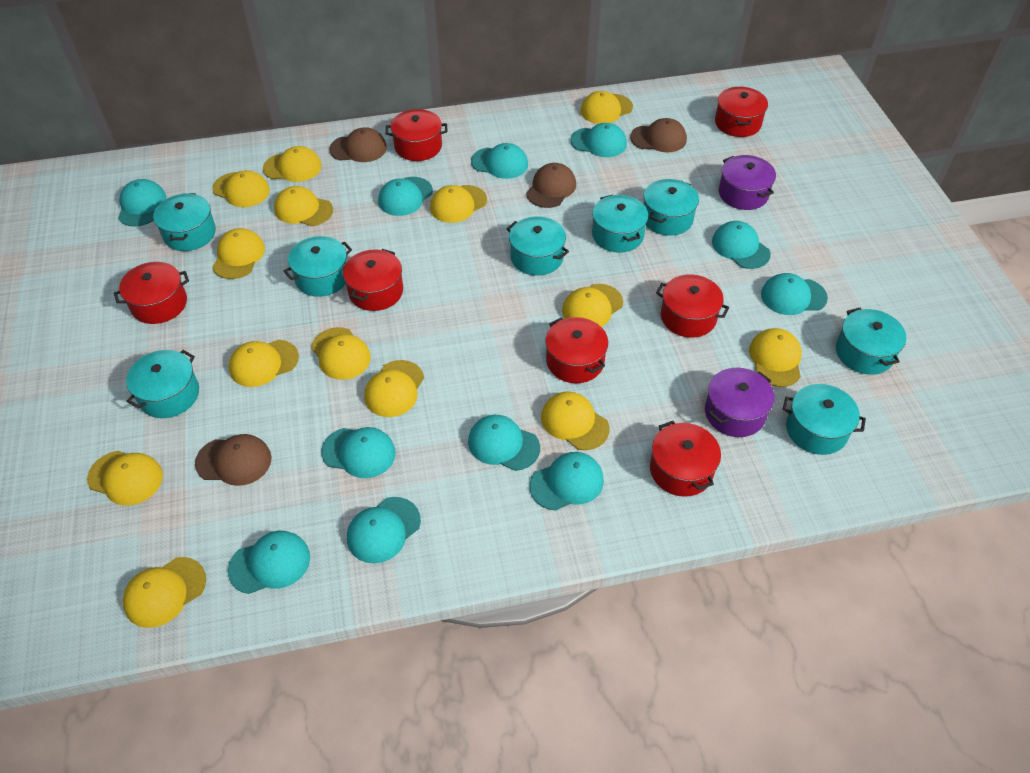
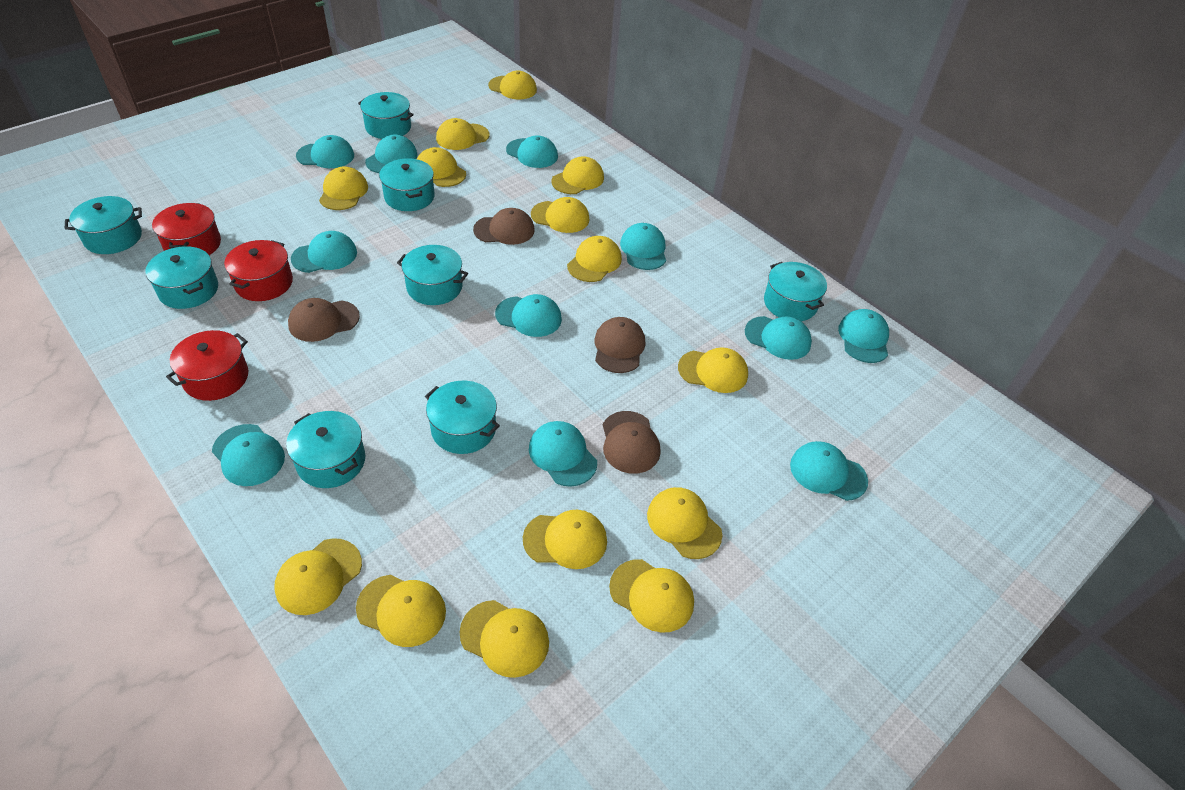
purple pot: [705,368,775,437] [719,155,776,210] = 2 -> none = 0
red pot: [114,262,189,324] [343,249,403,311] [386,109,447,161] [545,317,608,383] [650,421,721,497] [656,274,729,338] [715,87,768,137] = 7 -> [152,203,221,255] [166,330,248,401] [224,240,293,301] = 3

